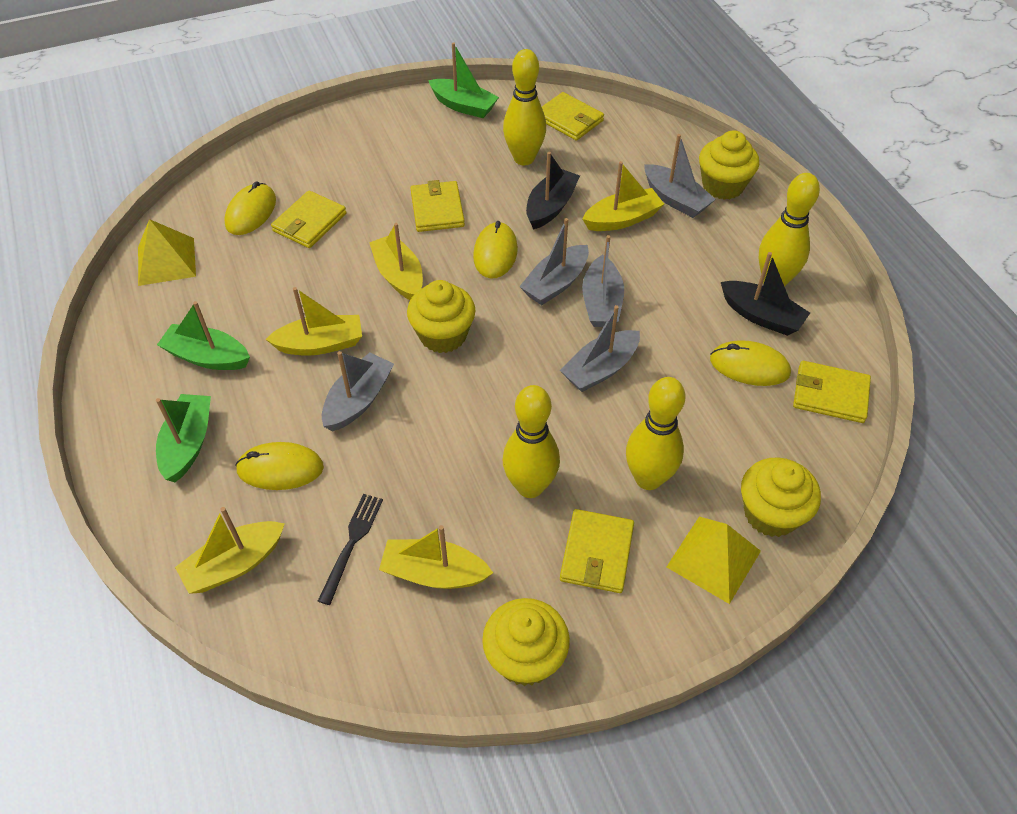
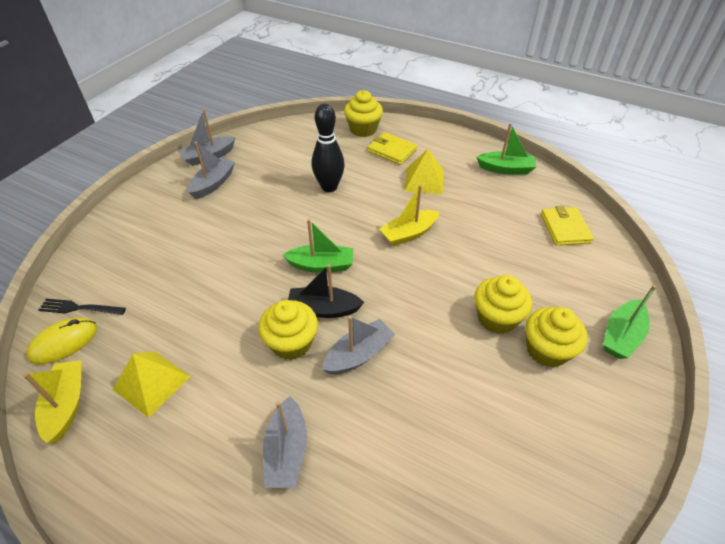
black boat: [526,152,580,230] [721,252,810,336] = 2 -> [288,264,364,318] = 1
black bowling pin: none = 0 -> [312,104,345,192] = 1
grey boat: [322,351,394,431] [519,218,589,305] [560,305,640,392] [582,235,624,327] [644,134,716,218] = 5 -> [179,109,235,166] [188,142,235,199] [263,396,307,488] [322,316,395,374] = 4
yellow boat: [175,507,285,594] [266,287,362,356] [369,223,423,300] [379,525,493,589] [582,161,664,231] = 5 -> [23,360,82,443] [379,185,439,246] = 2
yellow bowling pin: [503,49,546,165] [503,385,560,498] [626,377,685,490] [759,173,820,287] = 4 -> none = 0
yellow mouse: [224,181,276,235] [235,442,324,490] [473,221,518,279] [710,341,791,386] = 4 -> [26,318,97,364] = 1
yellow wallet: [271,190,346,248] [411,180,465,232] [542,92,604,141] [560,509,634,593] [793,361,871,423] = 5 -> [367,132,417,165] [541,206,594,246] = 2

